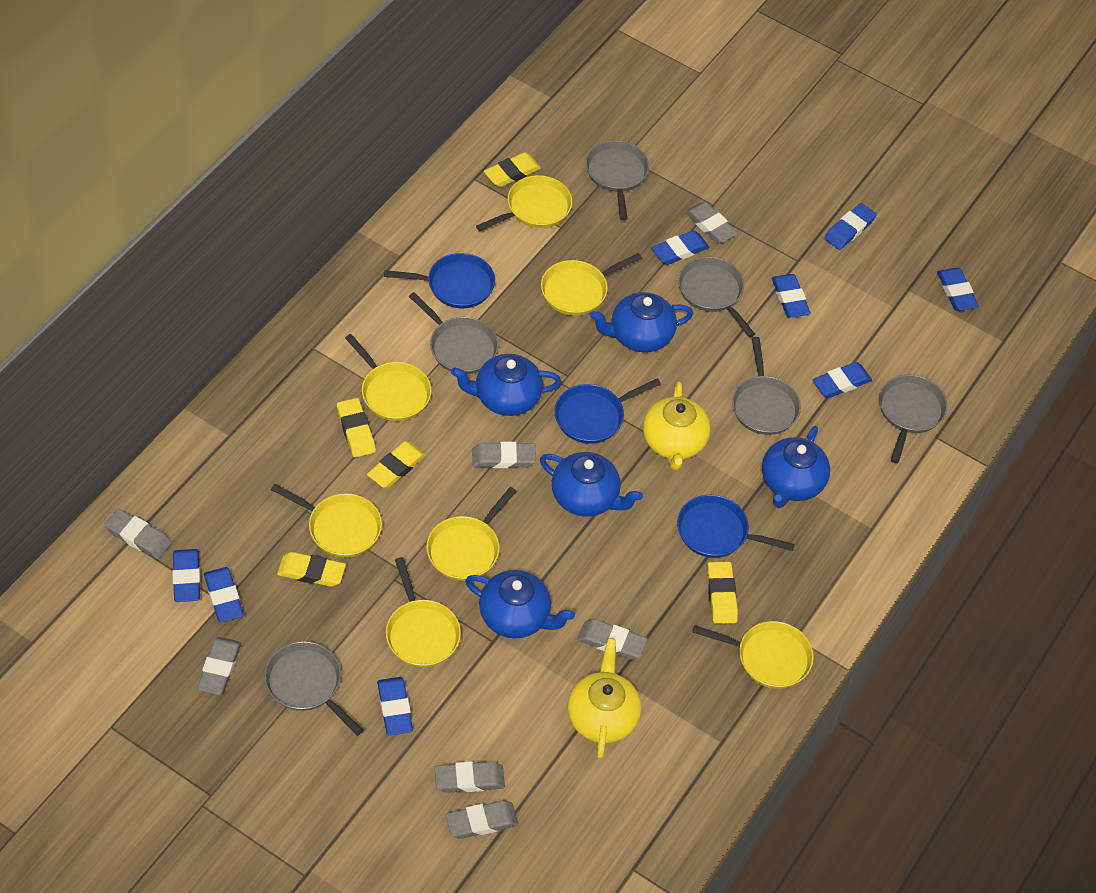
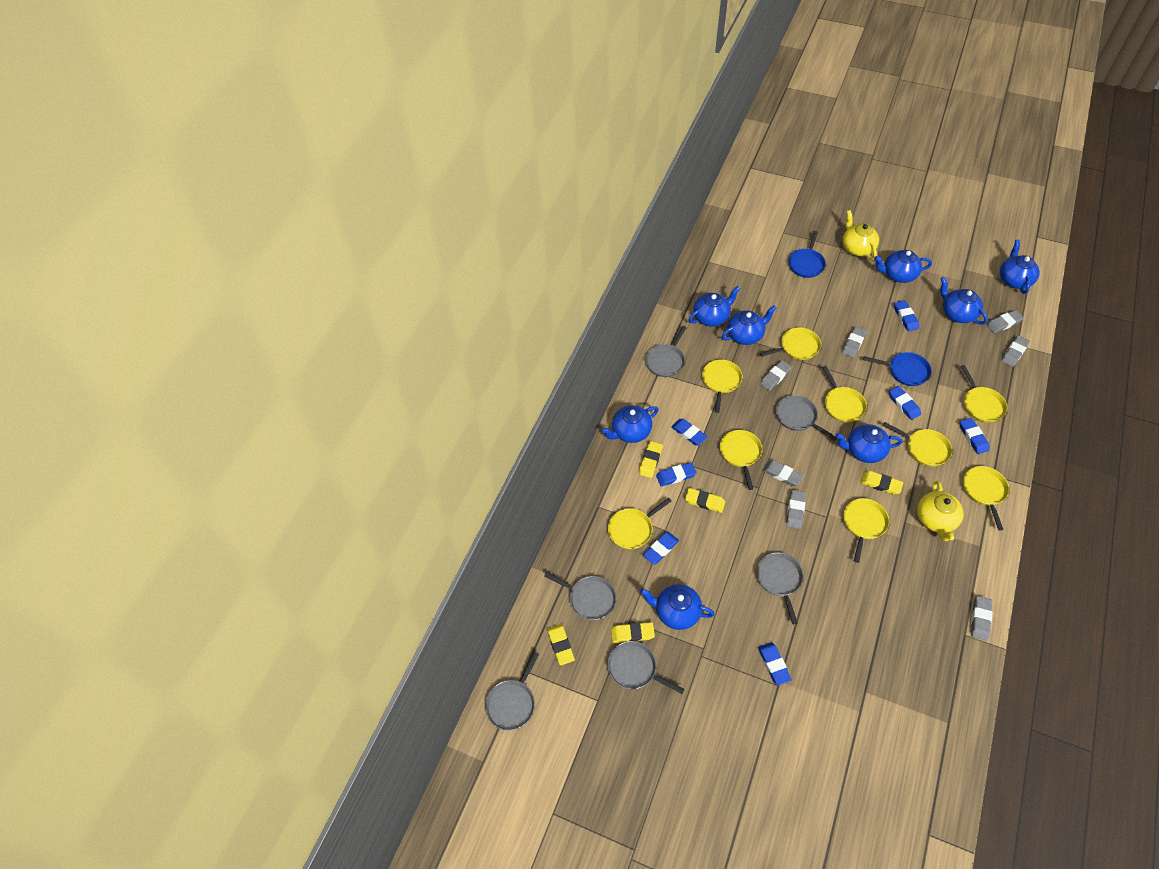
blue eraser: [172,549,200,602] [204,567,244,623] [377,677,413,736] [651,230,709,265] [771,274,811,318] [813,362,872,398] [824,203,877,250] [937,268,979,311] = 8 -> [643,532,679,565] [656,462,697,486] [671,419,708,446] [758,642,792,685] [889,386,921,420] [894,300,919,331] [960,418,990,454] = 7
blue pan: [384,253,495,308] [554,378,661,444] [677,495,795,558] = 3 -> [788,231,826,278] [863,352,932,386] = 2
blue teapot: [451,354,561,416] [465,570,575,639] [540,452,643,516] [590,292,693,353] [762,426,830,508] = 5 -> [601,405,659,443] [640,584,715,630] [688,286,740,327] [721,305,777,345] [835,424,902,463] [874,250,932,283] [940,277,988,325] [1000,240,1040,294] = 8
yellow pan: [271,484,382,557] [345,334,432,421] [386,557,461,667] [426,487,517,581] [476,175,572,231] [541,253,642,316] [692,621,814,689] = 7 -> [608,498,672,549] [702,359,742,413] [720,430,763,490] [760,327,821,360] [822,366,867,422] [843,498,889,563] [883,422,952,467] [960,365,1008,423] [963,466,1009,530] = 9

